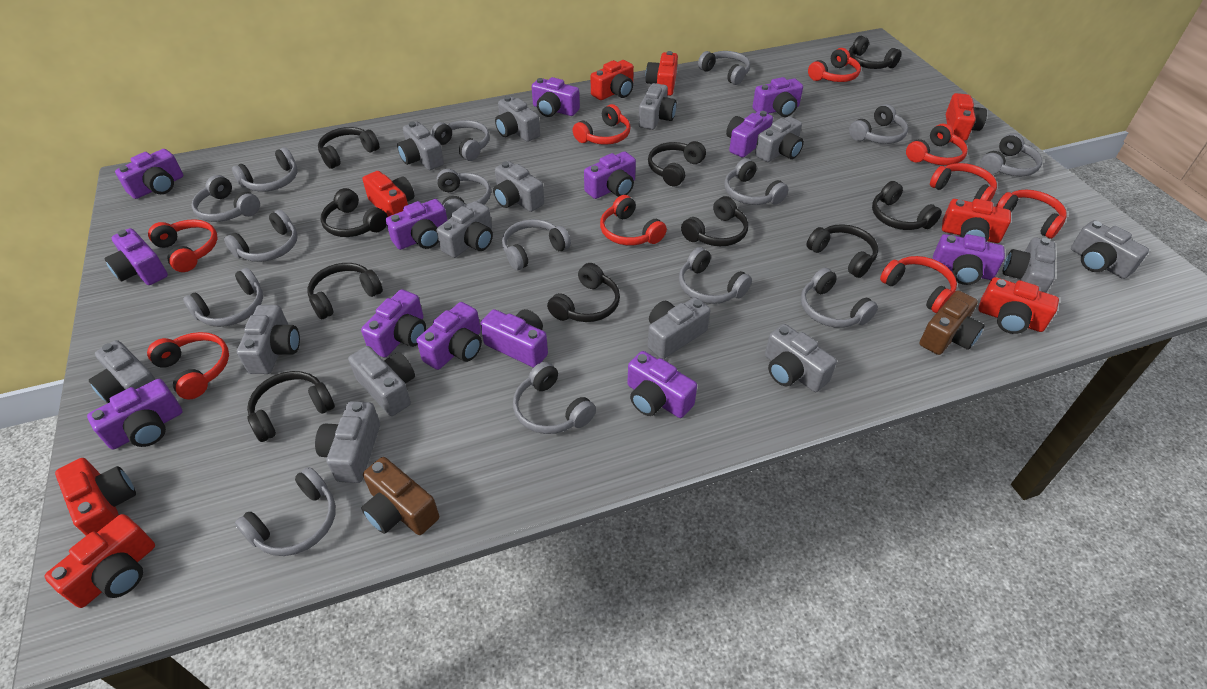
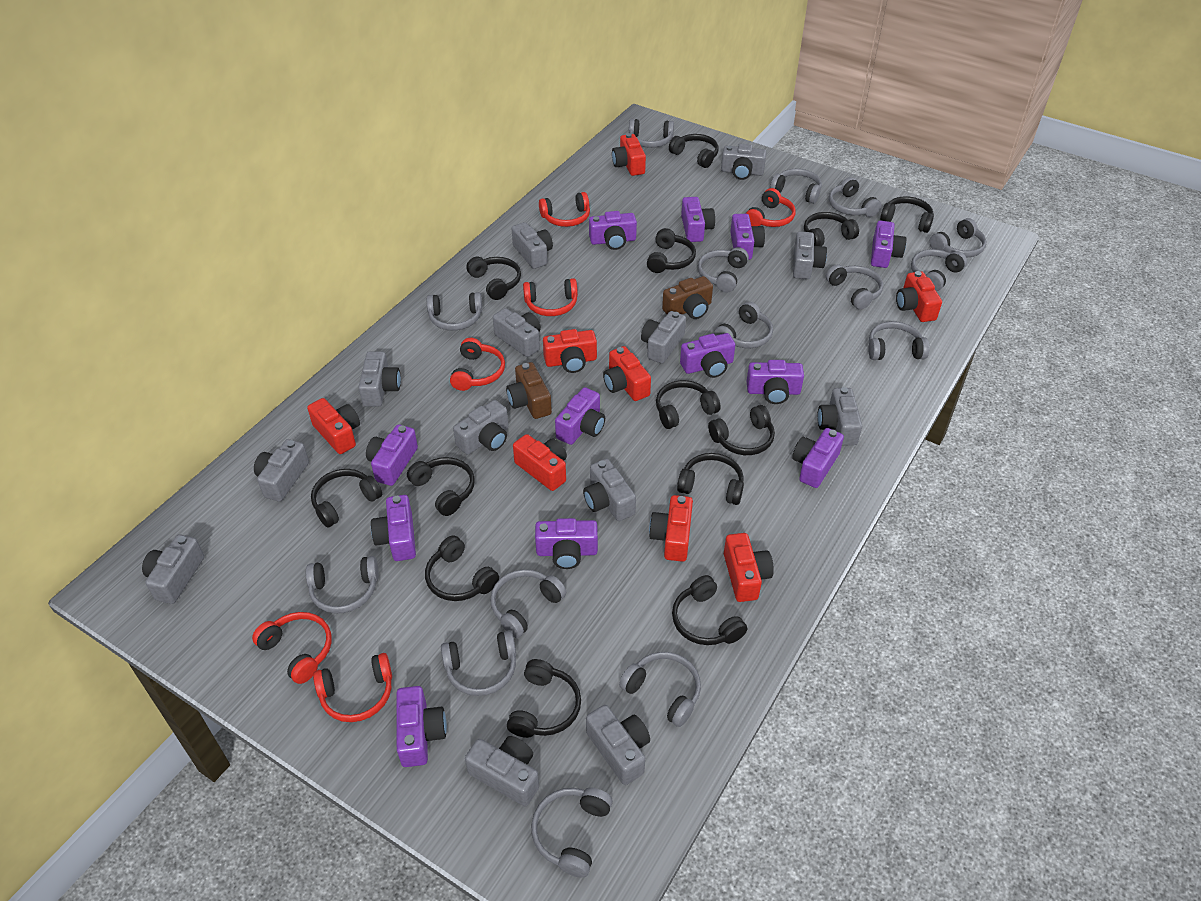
black headphones: [247,371,335,442] [307,263,383,319] [318,127,379,169] [321,188,388,237] [547,263,620,322] [648,141,706,186] [681,196,748,246] [806,224,878,278] [849,36,902,69] [872,181,942,230] = 10 -> [311,469,382,528] [407,457,475,516] [425,535,499,601] [466,257,521,300] [507,659,581,738] [647,228,696,273] [656,380,721,429] [669,134,719,168] [672,575,747,645] [677,453,744,505] [708,405,775,455] [804,212,859,246] [880,196,934,233] = 13
grey camera: [89,340,155,403] [237,305,300,374] [315,401,380,483] [348,346,415,416] [397,122,444,170] [437,201,493,258] [493,161,544,212] [495,96,540,142] [638,83,677,130] [648,297,711,359] [755,116,804,162] [765,324,837,392] [1003,237,1055,293] [1071,220,1149,279] = 14 -> [142,534,204,604] [254,439,309,502] [358,351,401,407] [453,400,509,455] [465,736,539,806] [493,308,541,357] [512,222,553,269] [583,459,636,521] [586,705,650,785] [641,311,686,364] [721,144,767,180] [793,231,827,279] [817,387,862,445] = 13
purple camera: [87,379,182,449] [104,228,168,285] [115,149,183,199] [361,289,426,357] [386,199,447,250] [417,302,482,370] [480,309,548,368] [532,77,580,117] [584,151,636,199] [627,351,697,418] [726,111,773,158] [752,77,803,117] [933,234,1005,285] = 13 -> [366,424,418,486] [371,495,416,561] [396,686,447,767] [535,518,598,569] [555,387,605,445] [589,211,637,250] [680,333,735,378] [681,197,715,242] [730,214,765,260] [747,360,804,404] [792,428,844,488] [871,221,907,268] = 12
red headphones: [147,332,229,400] [148,219,217,272] [573,104,630,145] [600,195,667,245] [808,48,861,82] [880,256,957,313] [906,124,968,165] [930,163,997,201] [996,190,1067,239] = 9 -> [252,612,332,684] [313,653,392,722] [450,338,505,391] [523,278,578,316] [539,192,590,227] [746,188,796,227] = 6

